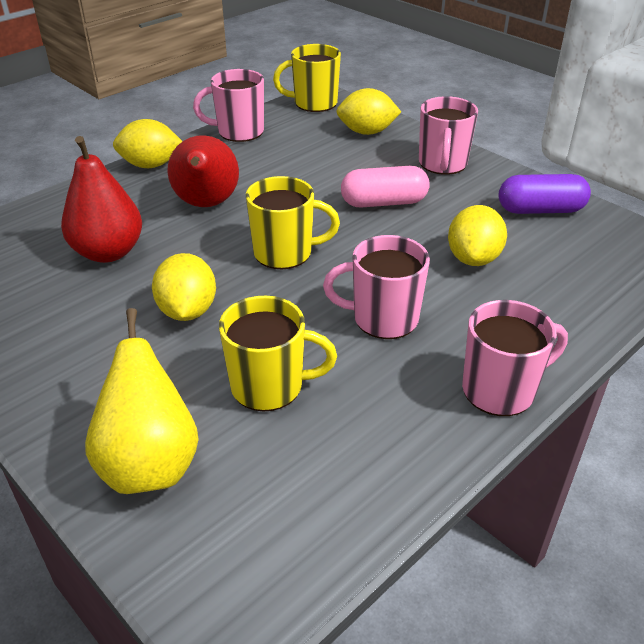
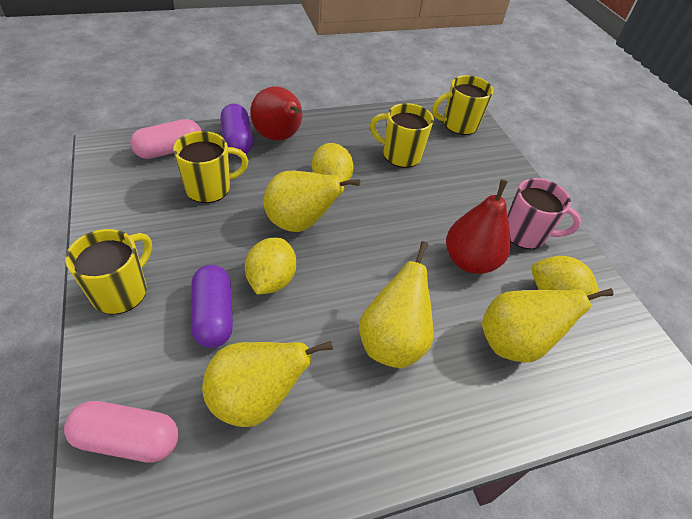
pink capsule: [341,166,430,208] = 1 -> [64,401,179,463] [130,119,201,159] = 2
pink mug: [193,69,264,142] [323,235,430,339] [419,96,478,175] [462,300,568,416] = 4 -> [507,178,581,249] = 1
purple capsule: [499,174,591,214] = 1 -> [191,265,233,348] [220,104,253,156] = 2
yellow lemon: [113,119,183,168] [152,253,216,321] [336,88,401,135] [448,205,507,266] = 4 -> [245,238,296,295] [312,143,354,181] [532,256,601,301] = 3
yellow mug: [219,296,337,412] [246,176,340,269] [273,44,341,112] = 3 -> [65,229,152,314] [173,131,248,203] [370,103,434,168] [432,75,494,135] = 4
yellow pear: [85,308,199,494] = 1 -> [202,341,333,427] [263,171,360,232] [359,241,433,368] [482,288,613,362] = 4

